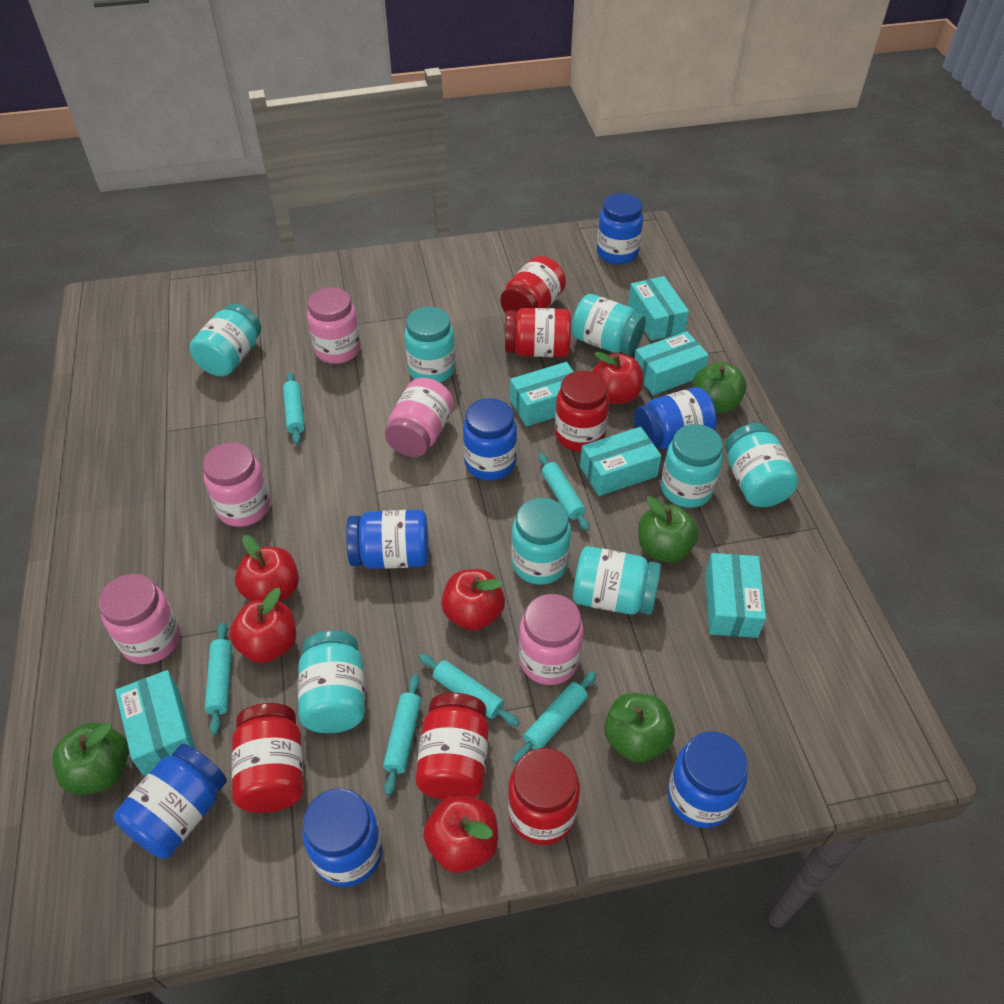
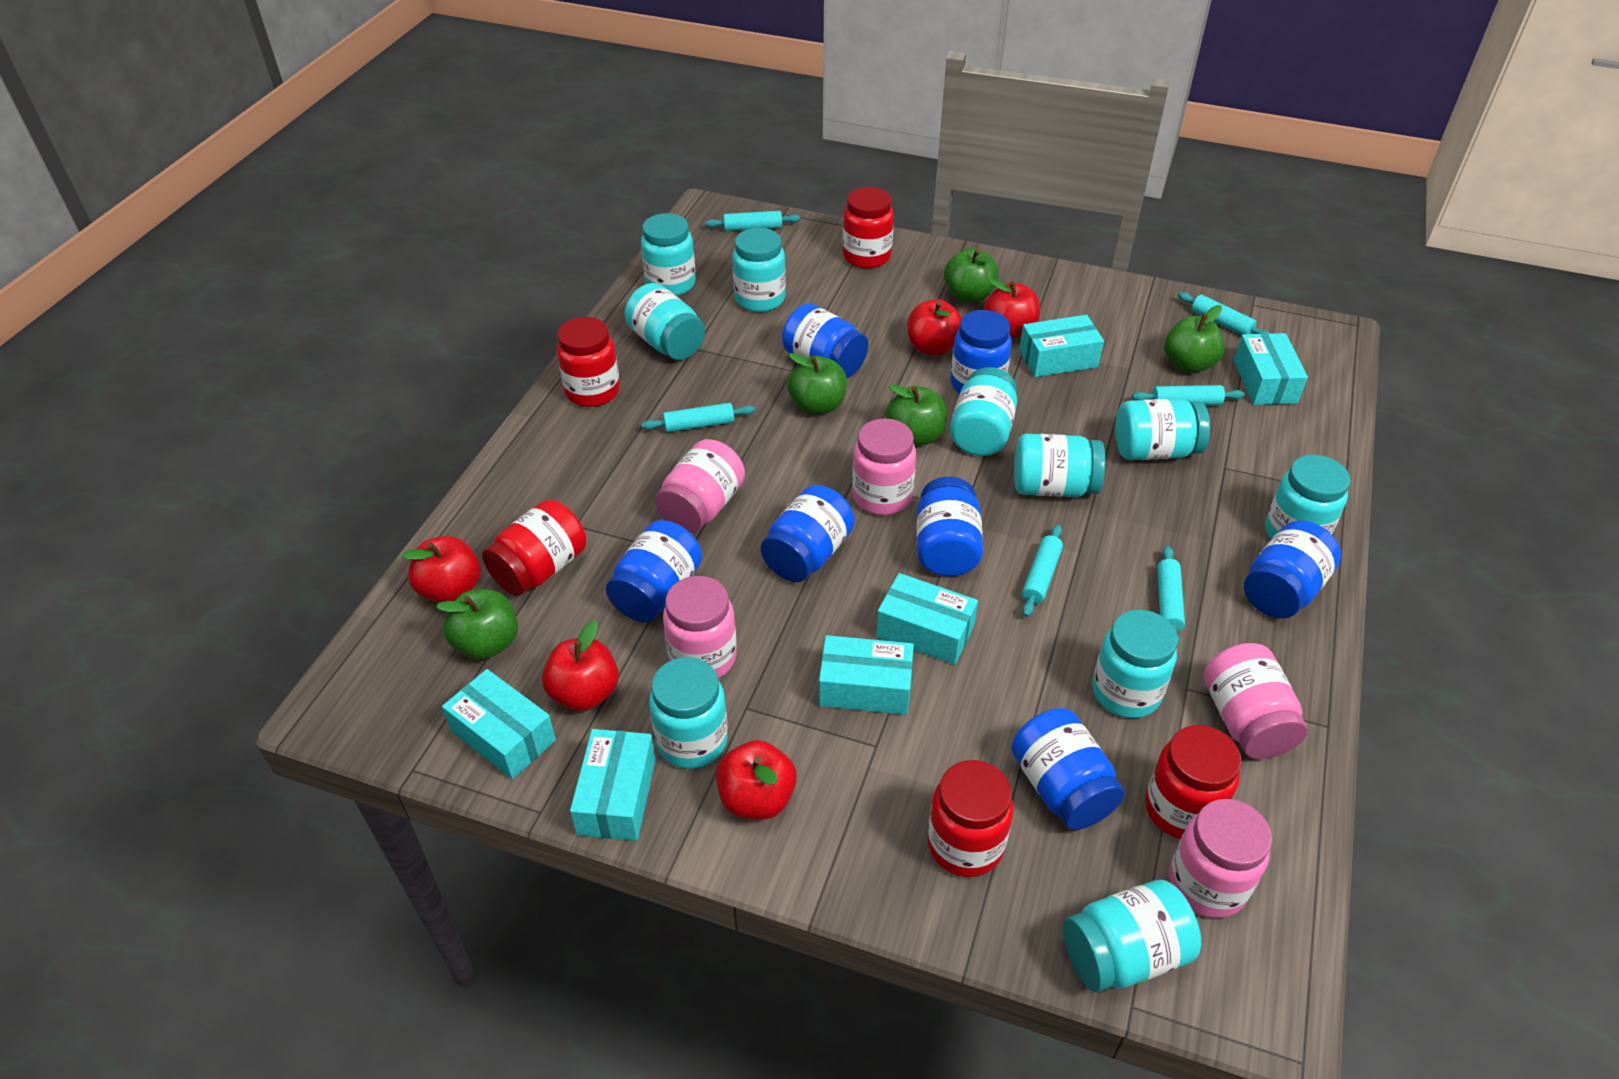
green apple: [52,722,129,795] [604,693,675,763] [638,496,699,563] [693,362,747,413] = 4 -> [436,589,518,660] [787,353,847,415] [885,384,947,446] [944,248,998,302] [1164,305,1225,373] = 5
red jar: [232,703,304,813] [415,693,489,800] [500,256,566,313] [505,308,571,357] [508,748,580,845] [555,371,609,451] = 6 -> [482,499,586,596] [557,317,620,407] [842,187,894,269] [927,760,1013,877] [1145,725,1241,839] = 5
turquoise jar: [189,304,261,377] [298,630,365,733] [405,307,456,383] [511,498,571,585] [571,294,646,355] [573,546,661,615] [661,424,723,508] [725,423,798,507] = 8 -> [625,283,705,360] [641,213,696,296] [649,657,728,769] [732,228,786,312] [950,367,1017,456] [1014,434,1105,497] [1063,880,1201,992] [1092,610,1178,718] [1115,399,1210,460] [1265,455,1350,539] = 10

